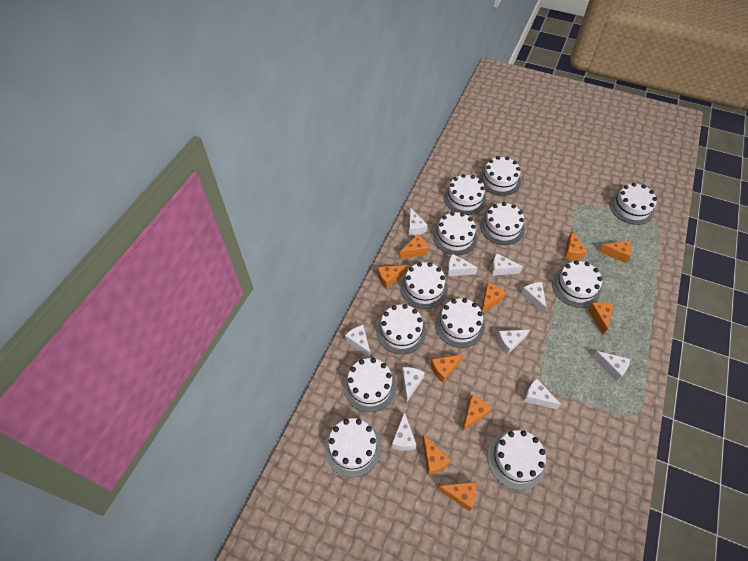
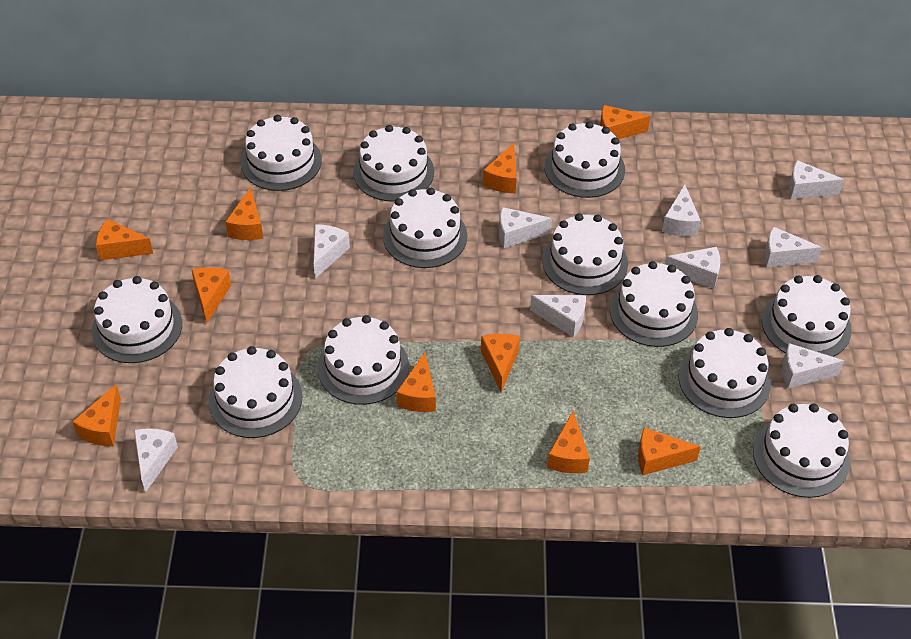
white cheese: [345,325,370,358] [392,412,417,451] [402,367,425,403] [409,208,427,236] [447,254,478,276] [491,253,523,276] [496,330,530,355] [521,282,547,314] [523,378,561,409] [592,351,630,381] = 10 -> [134,428,178,493] [314,224,350,279] [499,207,552,248] [530,295,586,338] [662,185,701,236] [665,247,720,289] [764,226,822,268] [782,343,844,388] [789,160,844,199] = 9

